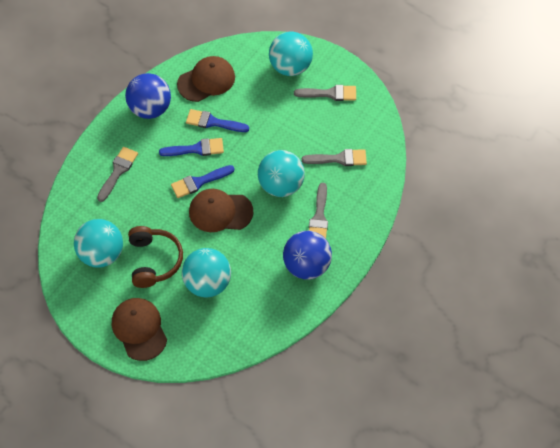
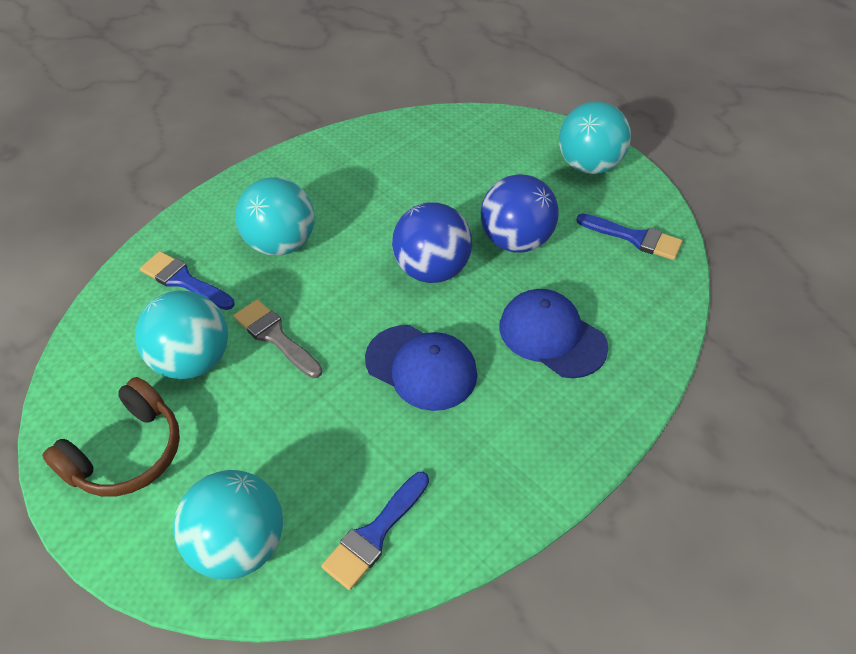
blue cap: none = 0 -> [365,325,477,411] [499,289,608,378] = 2
brown cap: [112,298,167,361] [177,56,235,102] [189,189,253,232] = 3 -> none = 0
grey brush: [97,147,138,202] [294,85,356,101] [302,149,367,166] [309,183,328,239] = 4 -> [234,299,323,378] = 1

